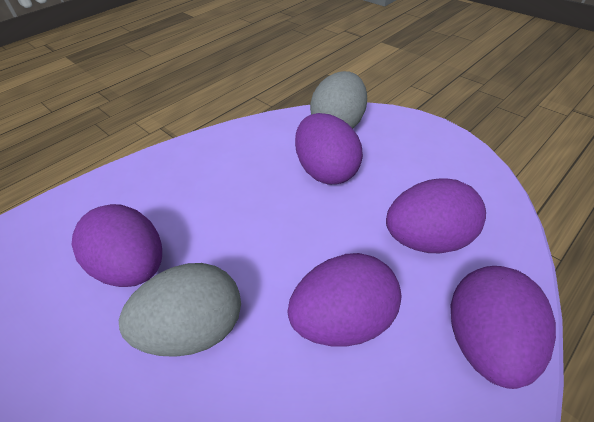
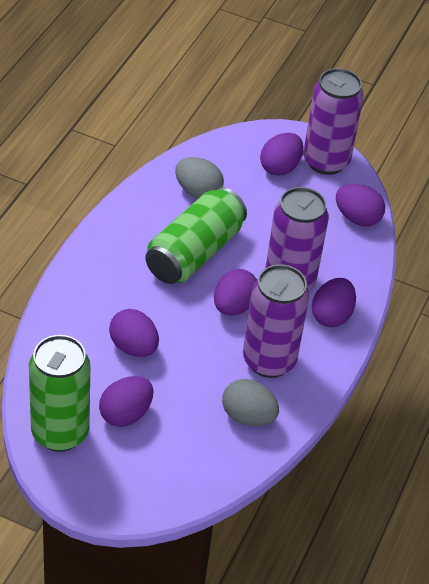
green can: none = 0 -> [29,335,90,452] [145,187,247,284] = 2
purple can: none = 0 -> [243,264,309,378] [265,187,329,291] [303,68,364,175] = 3
purple egg: [72,204,162,287] [288,253,402,347] [295,113,363,185] [386,178,486,253] [450,266,556,389] = 5 -> [99,376,153,427] [109,309,159,357] [214,269,257,316] [260,133,303,176] [312,278,356,327] [336,184,385,226] = 6

